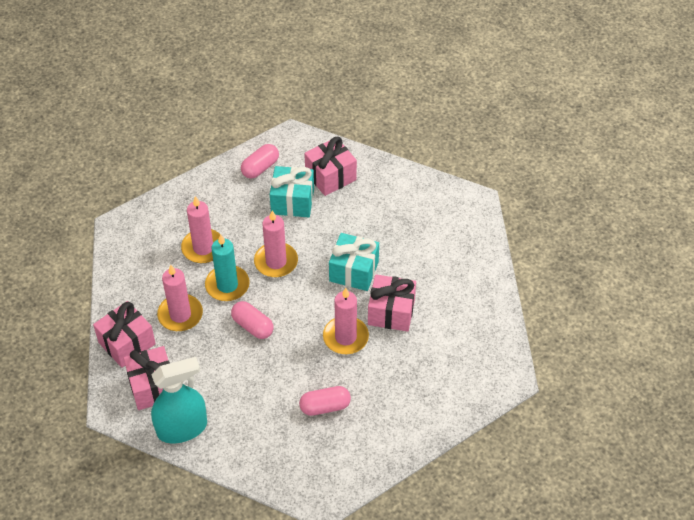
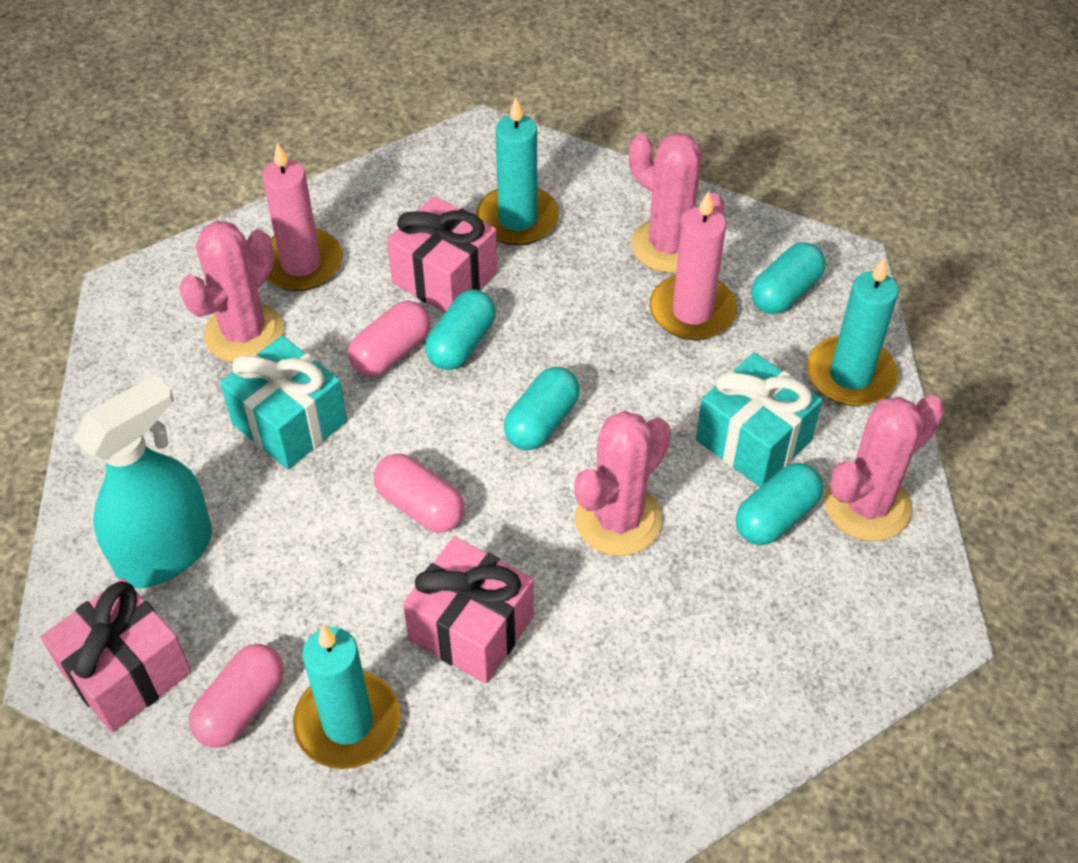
pink cactus: none = 0 -> [179,221,284,362] [574,411,671,556] [629,133,724,273] [824,395,945,541] = 4
pink candle: [157,265,203,331] [181,196,220,263] [254,210,298,277] [323,288,369,354] = 4 -> [262,142,343,291] [650,191,737,340] = 2
pink gift: [93,301,156,368] [123,346,170,410] [304,137,357,196] [368,274,416,332] = 4 -> [41,578,192,732] [387,196,498,313] [403,537,534,684] = 3
turquoise candle: [205,234,250,301] = 1 -> [293,625,401,769] [476,97,559,245] [807,257,899,406] = 3
turquoise capsule: none = 0 -> [425,290,496,370] [504,367,580,450] [736,463,823,545] [751,242,826,314] = 4

